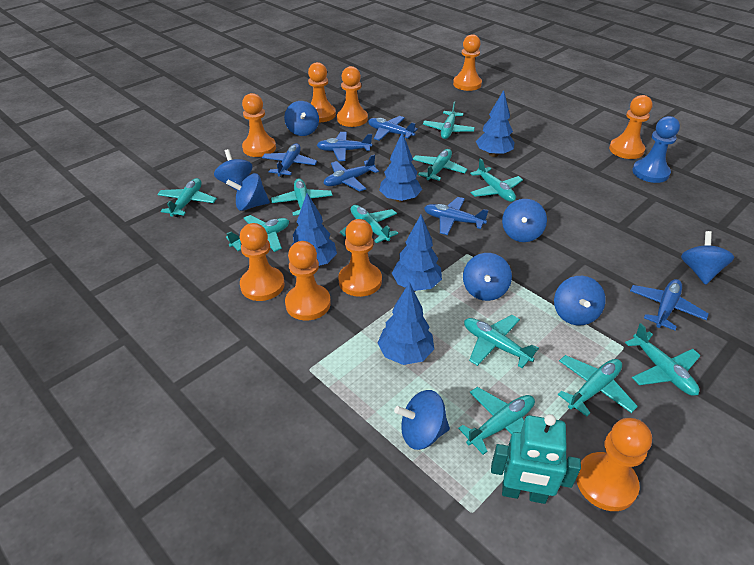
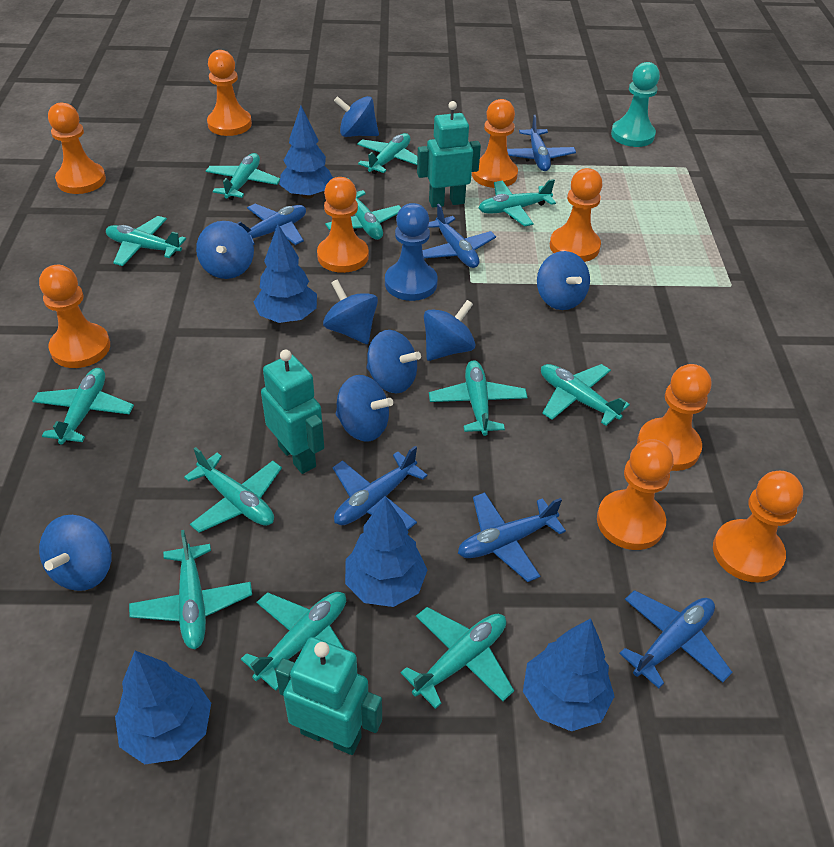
turquoise pawn: none = 0 -> [611,62,660,147] = 1
turquoise plane: [157,178,217,217] [226,215,289,252] [271,178,332,216] [340,205,398,243] [413,149,468,182] [423,101,475,139] [458,387,535,455] [464,315,539,368] [470,158,523,202] [558,355,638,417] [625,323,701,396] = 11 -> [32,368,134,445] [106,216,186,266] [129,530,252,649] [184,447,282,533] [206,153,280,200] [241,592,346,691] [325,178,401,240] [357,133,417,174] [401,607,514,709] [429,360,528,436] [479,179,556,227] [541,364,630,426] = 12
turquoise robot: [491,414,581,504] = 1 -> [261,350,324,474] [275,637,382,755] [417,101,481,208] = 3

